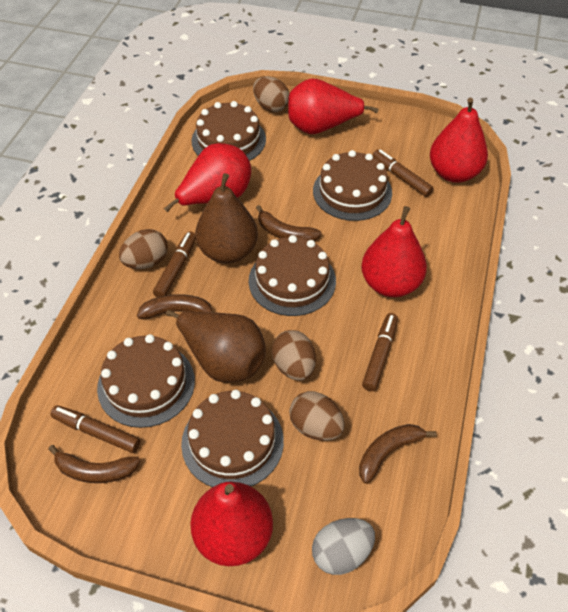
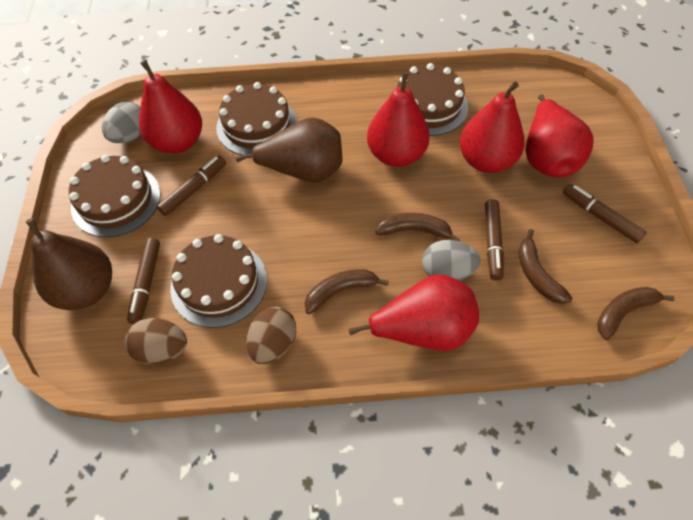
brown cake: [97,334,195,428] [181,390,284,487] [191,101,266,161] [249,235,336,316] [313,150,392,221] = 5 -> [69,155,161,237] [170,234,267,328] [216,82,297,155] [397,63,468,136] = 4
brown egg: [119,229,168,269] [253,76,289,112] [272,330,316,381] [289,391,345,441] = 4 -> [124,318,187,365] [246,307,296,364] = 2
grey egg: [312,518,375,575] = 1 -> [102,102,141,143] [422,240,481,281] = 2

